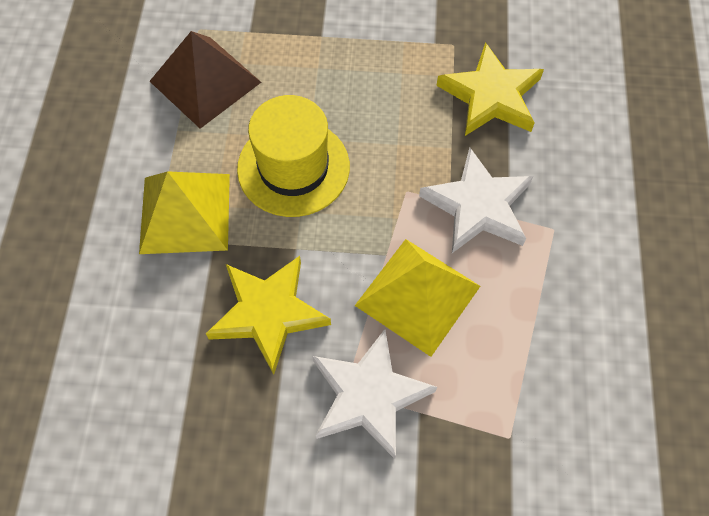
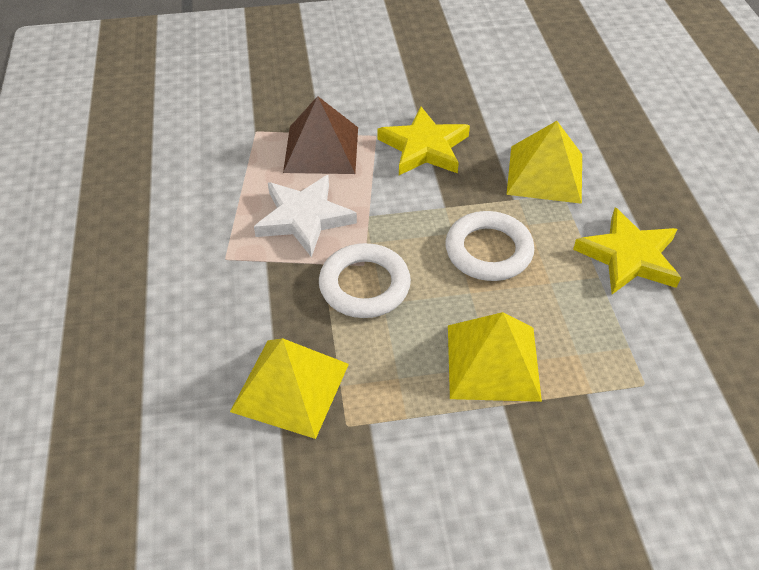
white ring: none = 0 -> [319,243,411,318] [445,211,534,281] = 2
white star: [313,329,437,459] [419,147,533,253] = 2 -> [254,175,357,257] = 1
yellow hat: [237,95,350,217] = 1 -> none = 0
yellow pyramid: [139,171,230,254] [355,239,480,357] = 2 -> [230,338,349,439] [448,312,542,402] [506,121,582,204] = 3

